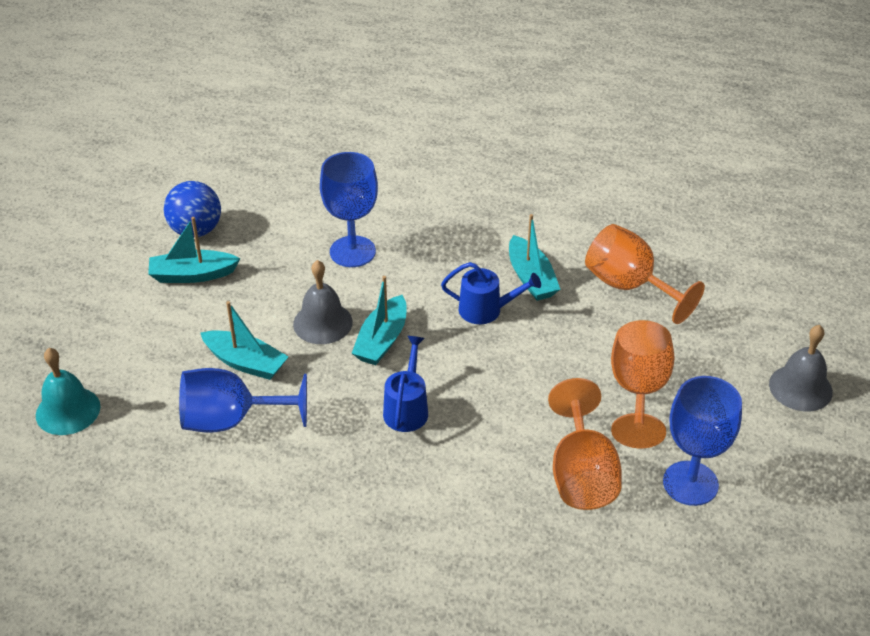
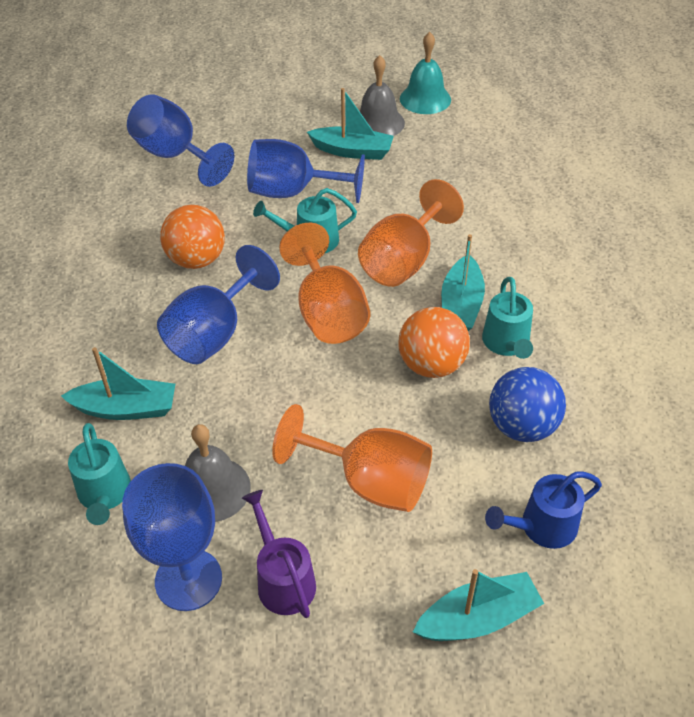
blue goblet: [179,368,307,433] [320,152,378,267] [663,376,742,506] = 3 -> [122,463,222,611] [127,94,234,187] [157,245,280,364] [247,139,365,203] = 4
blue watering can: [383,336,428,432] [441,262,541,324] = 2 -> [485,471,602,549] = 1
orange ball: none = 0 -> [160,205,225,269] [398,307,470,378] = 2
purple watering can: none = 0 -> [242,490,316,618] = 1
turquoise watering can: none = 0 -> [68,423,131,525] [253,188,357,254] [482,277,533,359] = 3

